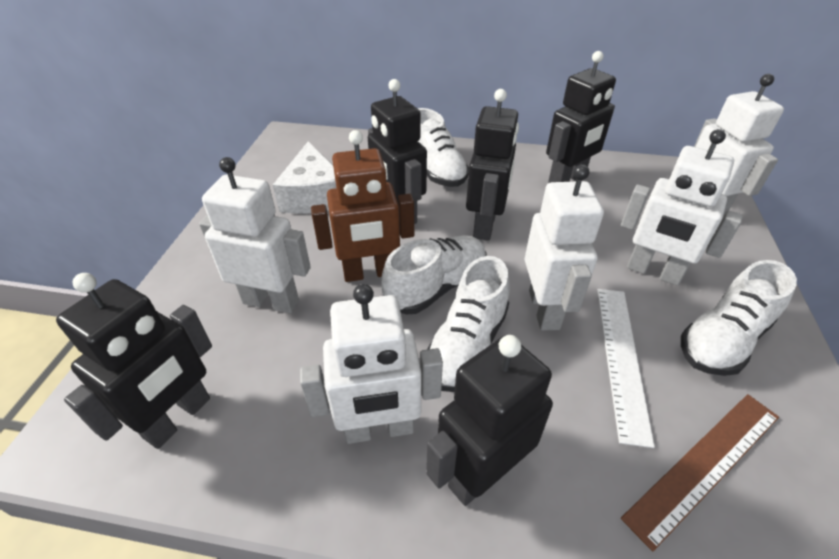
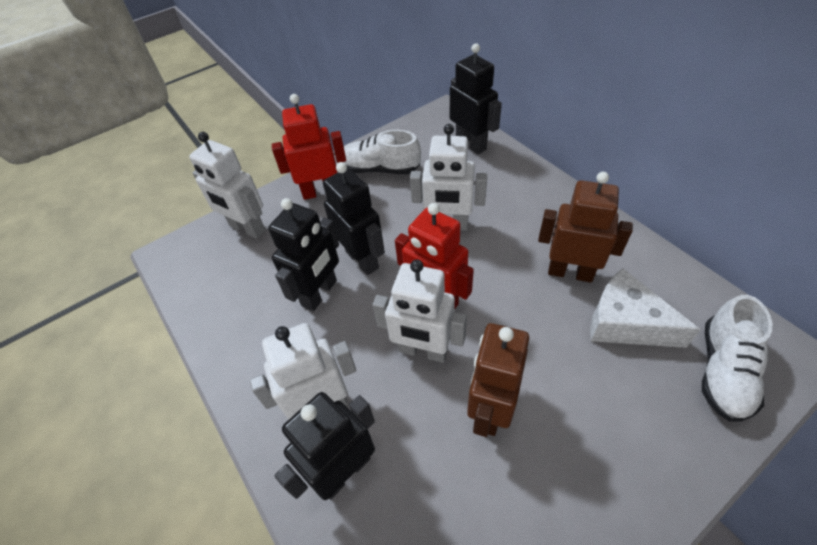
black robot: [56,273,212,449] [368,79,427,224] [426,335,553,506] [466,89,519,241] [546,51,616,183] = 5 -> [268,198,339,311] [274,392,375,500] [323,162,385,275] [450,43,502,154] = 4
brown robot: [311,130,414,282] = 1 -> [467,323,529,437] [538,172,633,283] = 2
brown ruler: [621,394,779,551] = 1 -> none = 0
red robot: none = 0 -> [272,94,346,200] [395,203,474,310] = 2
white robot: [199,157,311,314] [300,284,443,444] [525,164,604,331] [621,129,743,286] [694,74,784,219] = 5 -> [189,132,265,239] [250,323,356,420] [373,259,467,363] [410,124,487,231] = 4
white ruler: [597,289,655,448] = 1 -> none = 0
white shoe: [381,235,487,315] [417,108,469,187] [427,256,510,392] [681,260,797,376] = 4 -> [344,130,421,174] [702,295,772,422] = 2

